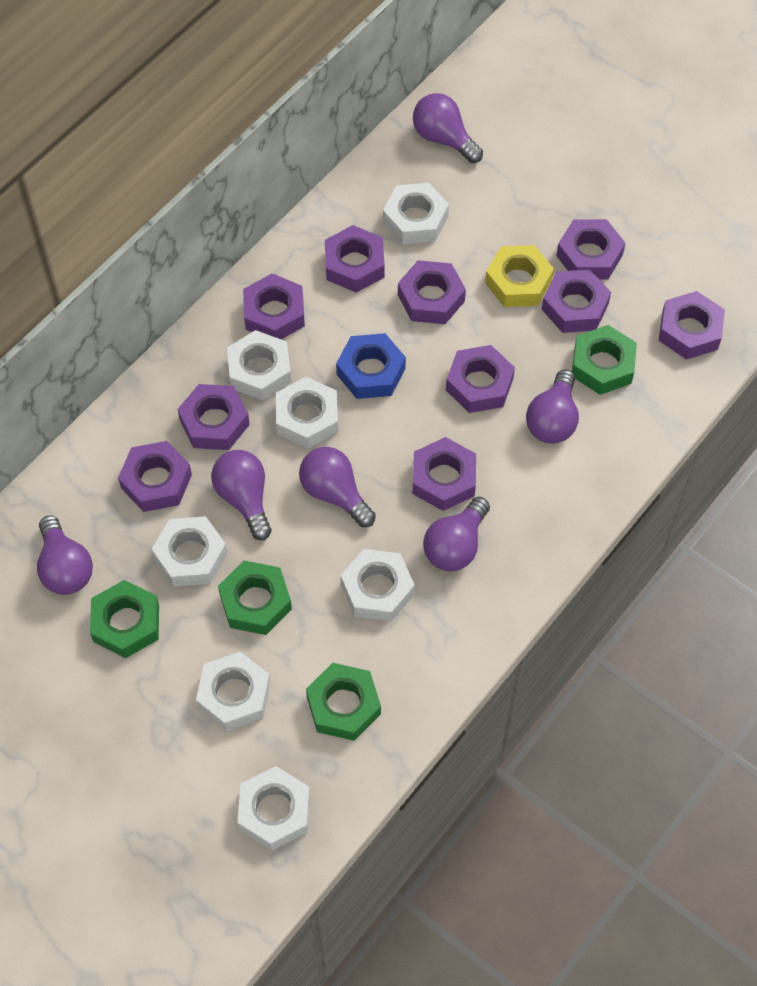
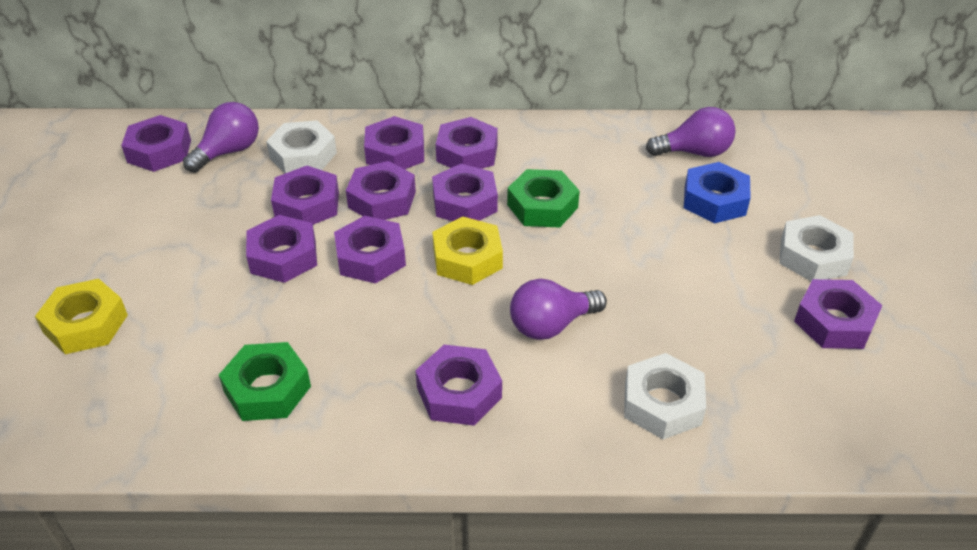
green nut: [90,580,159,658] [218,561,292,635] [306,663,381,741] [572,325,637,395] = 4 -> [219,342,311,421] [507,169,580,228] = 2
purple light bulb: [37,515,93,595] [211,450,272,540] [299,447,376,527] [413,93,483,163] [423,497,490,571] [526,369,579,444] = 6 -> [183,102,259,173] [510,279,607,340] [646,107,736,157] = 3
white nut: [152,516,228,587] [196,652,270,731] [227,330,291,400] [237,766,310,850] [276,377,338,449] [341,549,415,621] [383,183,449,244] = 7 -> [266,121,337,173] [624,353,706,439] [779,215,854,282] = 3
yellow nut: [485,245,554,307] = 1 -> [35,279,128,354] [432,216,503,285] = 2

